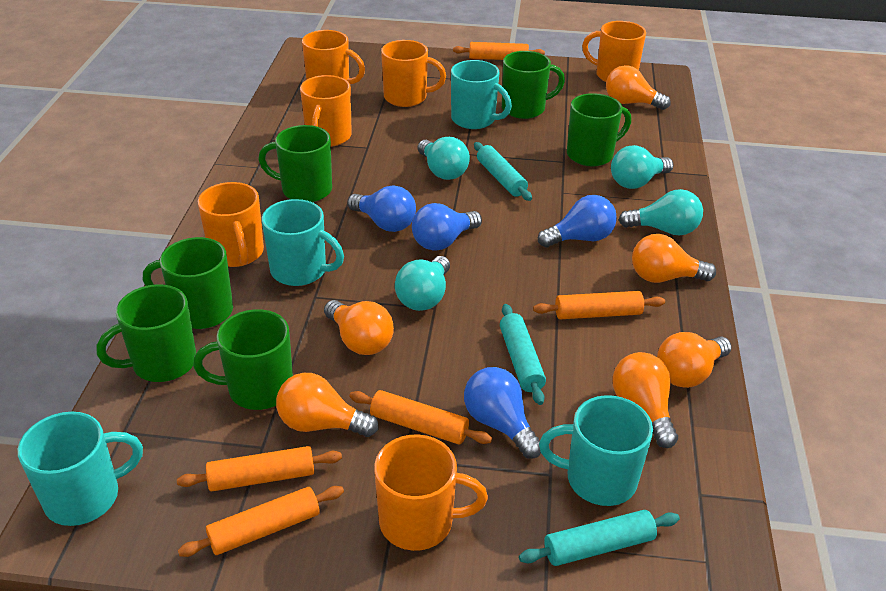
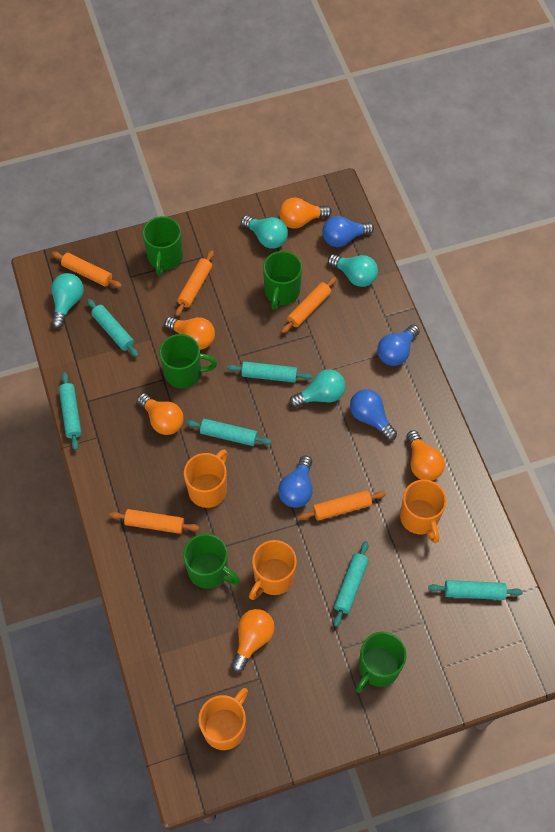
green mug: [97,284,196,382] [143,237,233,329] [193,309,293,410] [258,125,332,202] [502,51,565,119] [567,93,631,167] = 6 -> [142,216,183,275] [159,334,217,388] [183,534,240,589] [263,251,302,310] [355,632,407,693] = 5
orange light bulb: [276,373,379,437] [324,300,394,355] [606,65,671,110] [612,352,678,448] [632,234,716,283] [657,332,732,388] = 6 -> [137,393,184,435] [165,317,215,350] [231,609,275,672] [279,197,332,229] [406,430,445,481] = 5
orange mug: [198,182,264,267] [300,75,352,147] [302,30,365,84] [374,434,488,551] [381,40,446,107] [582,21,646,82] = 6 -> [184,449,228,508] [198,688,248,750] [249,540,297,600] [400,480,447,543] = 4
turquoise mug: [18,412,143,526] [262,199,344,286] [451,60,512,129] [539,395,653,506] = 4 -> none = 0
turquoise rolling pin: [474,142,532,201] [500,304,546,405] [519,510,680,566] = 3 -> [59,372,81,450] [87,299,139,357] [186,419,271,446] [227,361,312,383] [334,541,369,627] [428,580,523,600] = 6

